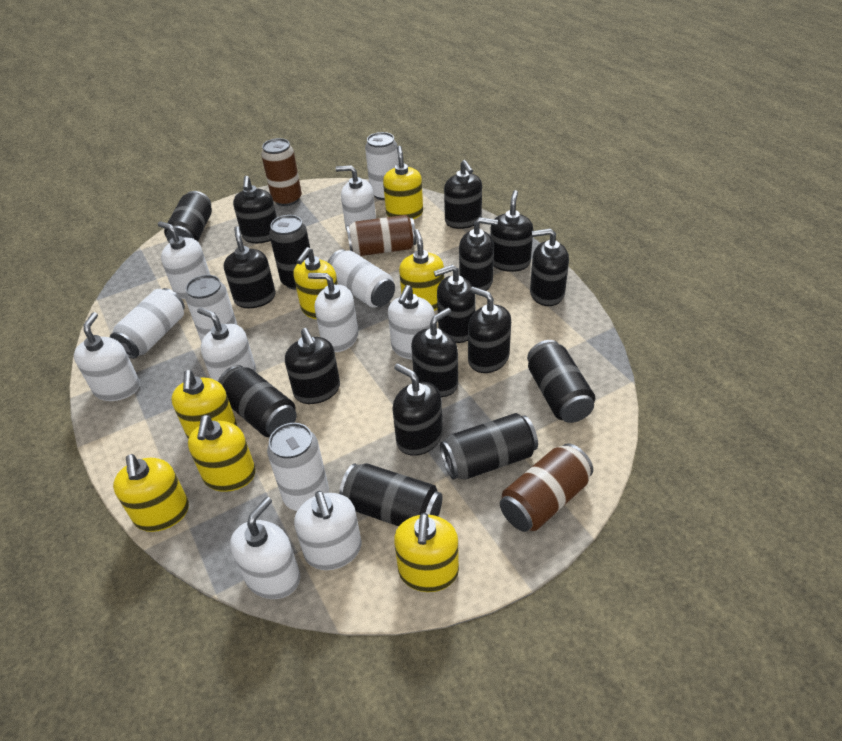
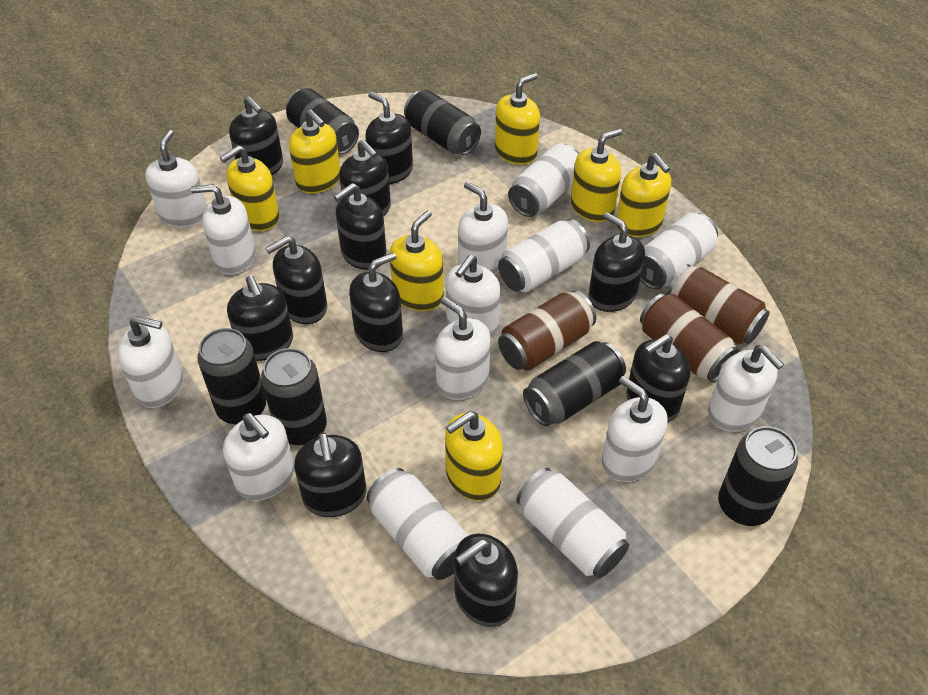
white soap dispenser: [74,312,140,401] [158,221,210,299] [197,307,256,381] [230,497,300,599] [294,491,362,570] [308,273,358,352] [336,165,376,231] [388,285,435,360] = 8 -> [117,316,184,408] [145,130,207,227] [191,184,256,275] [223,413,294,501] [435,297,491,400] [446,255,501,337] [458,181,508,275] [602,376,668,482] [708,345,784,432] = 9

